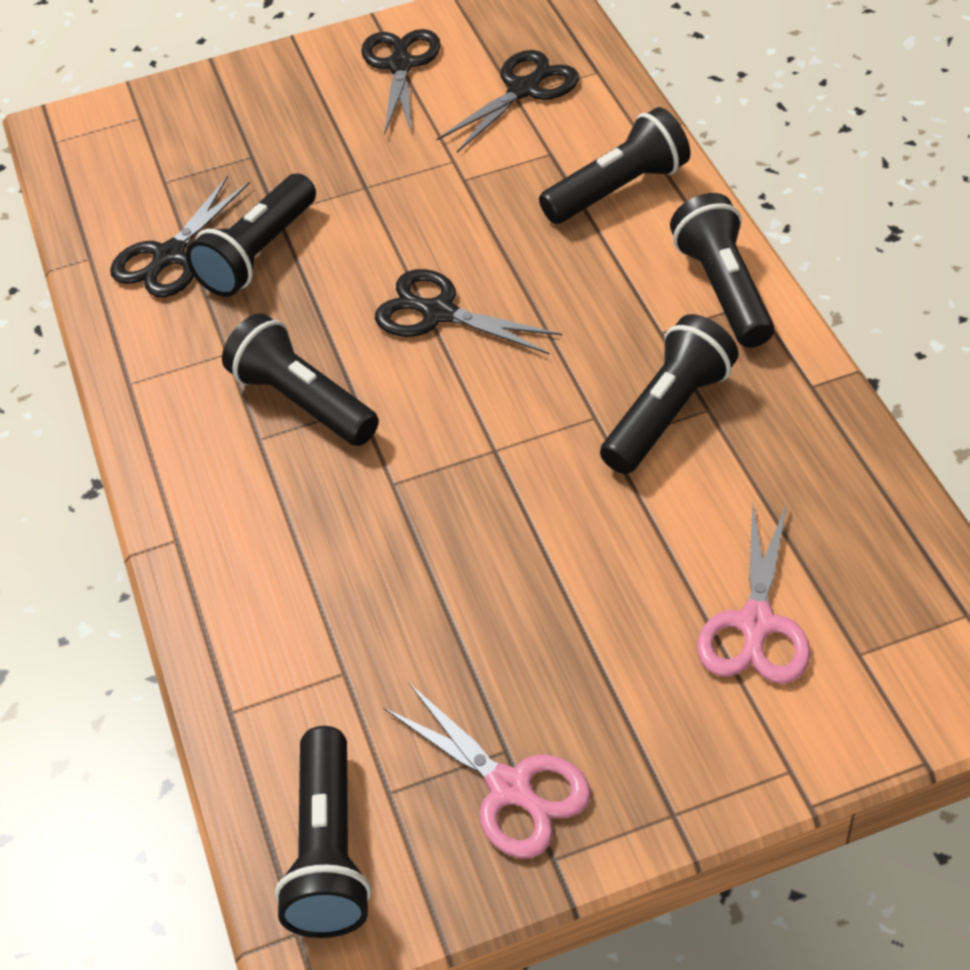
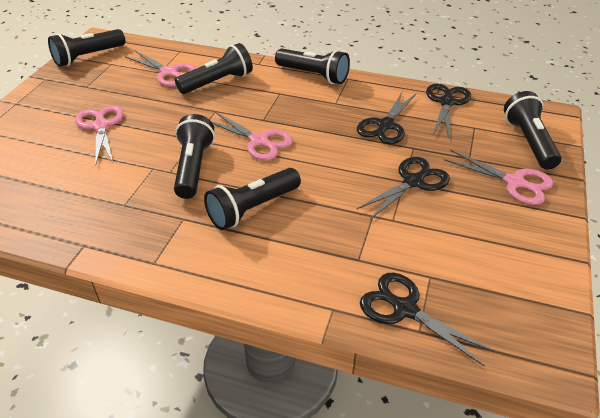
pink scissors: [383,682,591,858] [697,504,811,684] = 2 -> [75,105,123,165] [126,51,197,87] [211,112,293,160] [443,150,553,205] = 4

